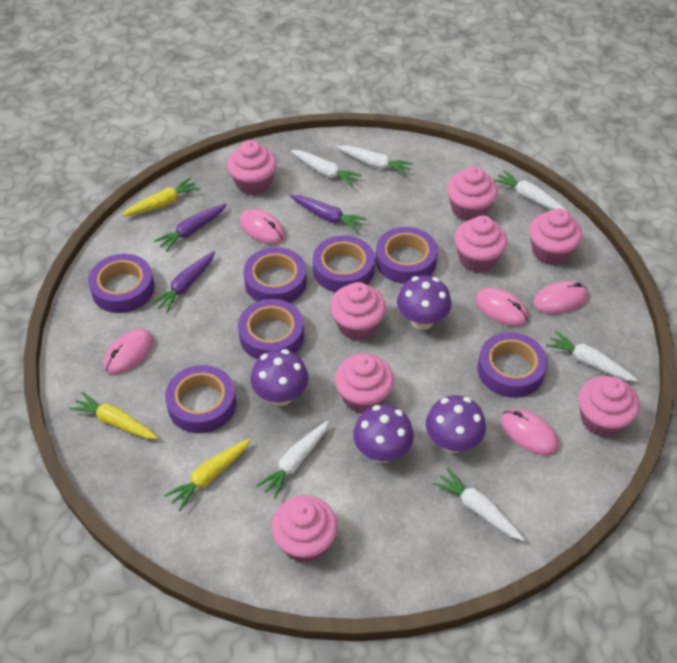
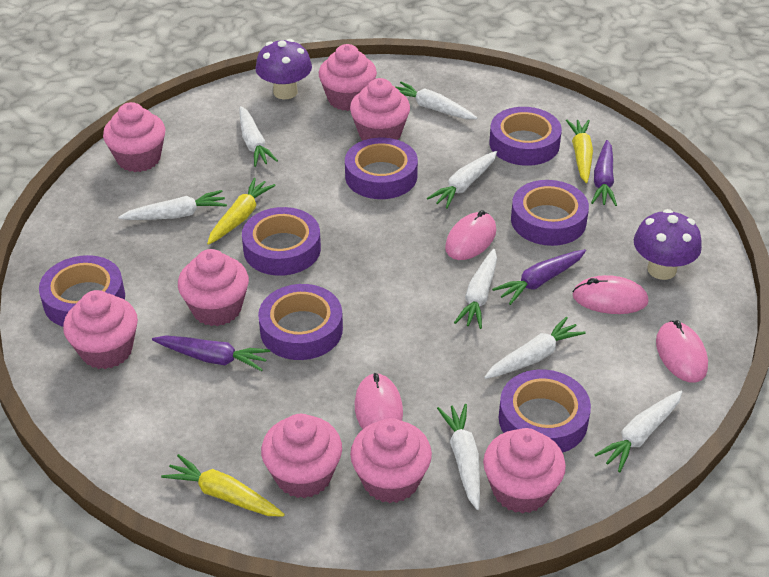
pink mouse: [103,329,154,374] [239,209,285,244] [475,288,529,326] [501,409,559,455] [533,281,588,314] = 5 -> [355,373,403,429] [445,210,496,260] [572,275,649,314] [656,320,708,382] = 4
purple mushroom: [250,349,309,406] [353,405,414,463] [397,276,451,330] [426,395,486,453] = 4 -> [255,39,312,99] [634,209,702,280] = 2
white carrot: [256,421,329,499] [291,150,362,187] [337,145,413,176] [433,468,525,541] [494,170,568,212] [546,331,638,382] = 6 -> [118,190,227,220] [240,106,278,167] [395,82,477,119] [427,151,497,209] [437,404,480,510] [454,249,497,329] [484,317,586,379] [594,391,682,472] = 8

